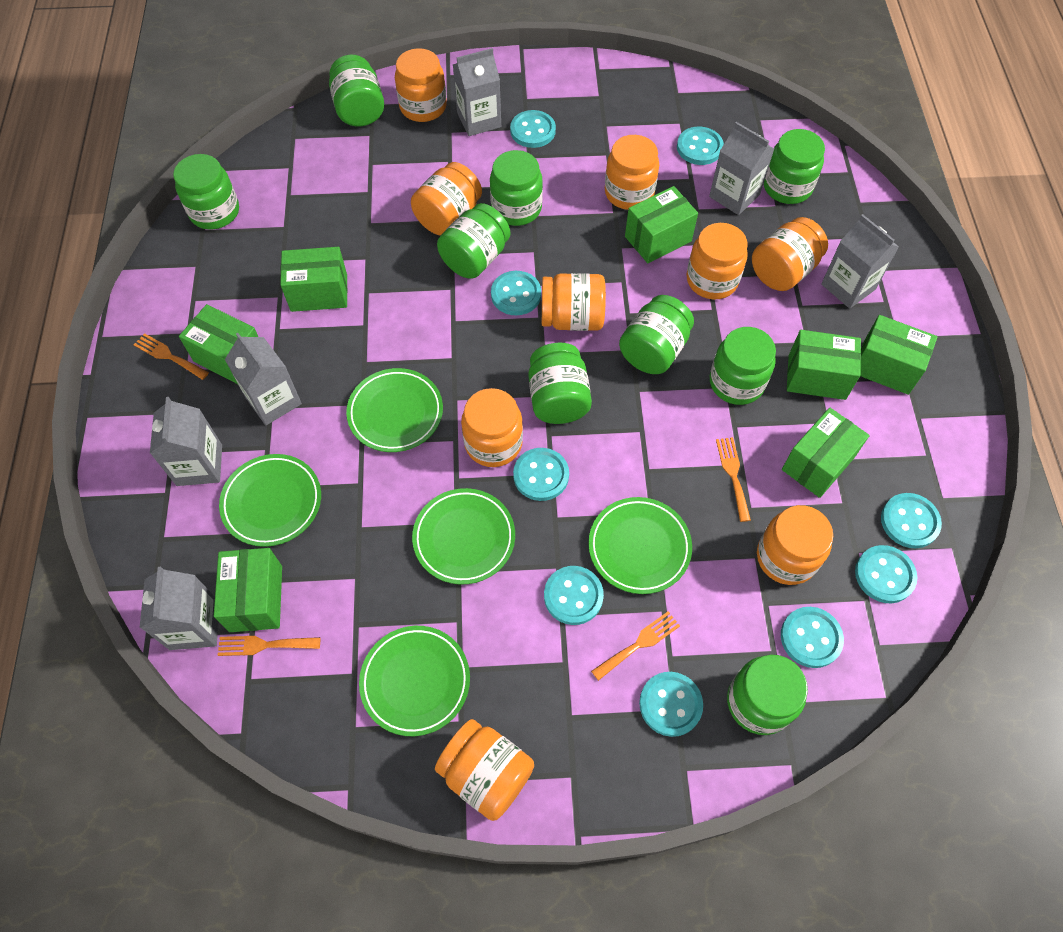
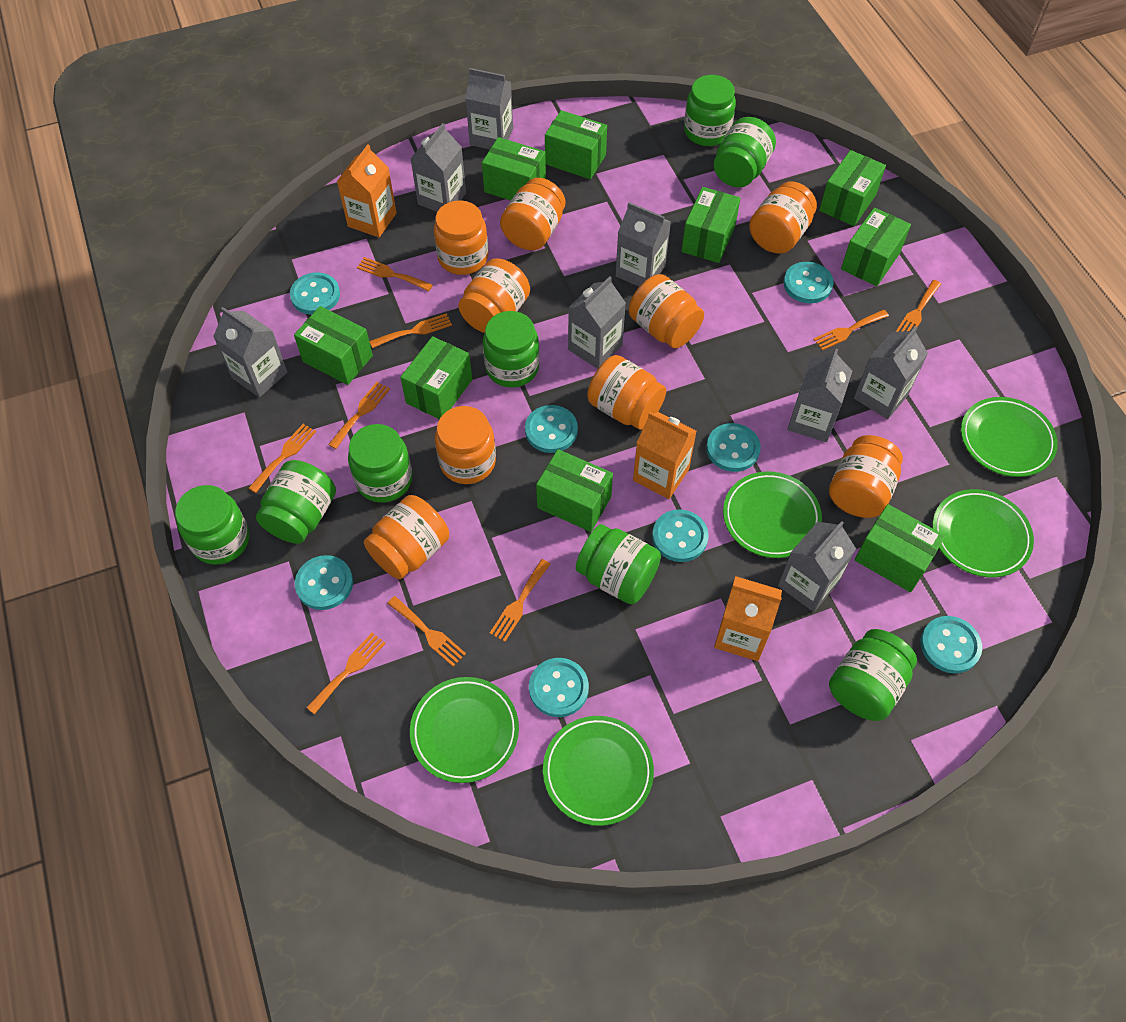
green box: [179,304,258,384] [214,548,282,632] [280,247,347,312] [625,186,698,263] [782,408,870,498] [787,330,861,400] [860,315,938,395] = 7 -> [294,306,373,385] [400,336,472,419] [482,137,546,200] [536,449,613,532] [545,110,607,179] [682,187,741,263] [819,150,886,226] [841,208,911,286] [855,504,946,592] = 9
green jar: [173,154,239,229] [329,55,384,127] [437,203,510,279] [490,150,543,226] [529,343,592,424] [619,295,694,374] [710,327,776,405] [727,655,808,735] [764,129,825,204] = 9 -> [175,485,249,565] [256,460,336,544] [348,424,412,503] [483,311,540,388] [576,524,661,604] [684,75,736,146] [714,117,776,188] [829,629,917,721] = 8
grey carton: [140,567,218,650] [150,397,222,486] [225,333,302,425] [453,48,501,136] [709,122,774,215] [821,214,899,309] = 6 -> [213,307,287,397] [411,123,466,212] [465,68,513,149] [568,276,626,369] [615,202,671,287] [778,521,856,612] [787,349,852,442] [854,326,928,419] = 8
orange carton: none = 0 -> [337,144,397,237] [633,412,697,499] [714,576,782,661] = 3
orange fork: [134,333,209,380] [217,636,320,656] [591,611,680,681] [716,437,751,522] = 4 -> [248,424,316,493] [306,633,386,714] [328,382,390,449] [357,257,433,291] [369,313,452,348] [387,596,466,666] [490,559,550,642] [813,310,889,351] [896,280,941,332] = 9
turquoise button: [491,271,541,315] [510,110,556,148] [513,448,569,501] [544,566,604,625] [639,672,703,737] [677,127,724,165] [781,607,844,668] [855,545,917,603] [881,493,942,548] = 9 -> [290,272,340,315] [295,555,353,610] [525,405,578,453] [529,658,589,717] [652,509,709,562] [706,423,761,472] [783,262,834,303] [921,616,982,673] = 8

